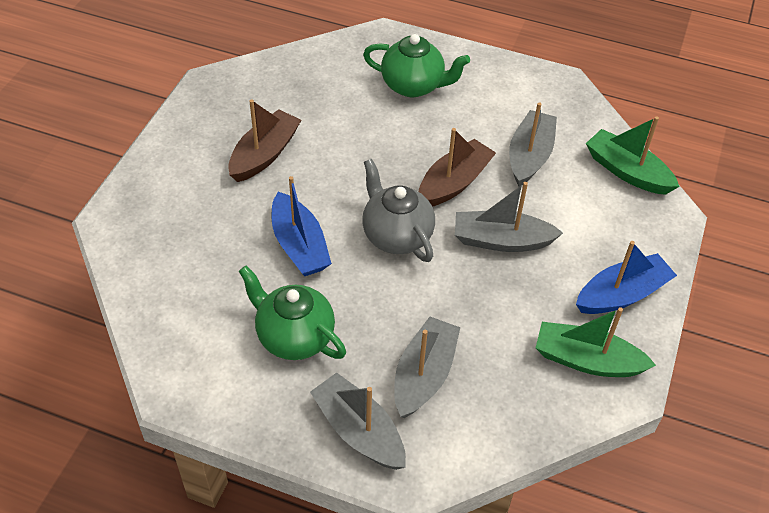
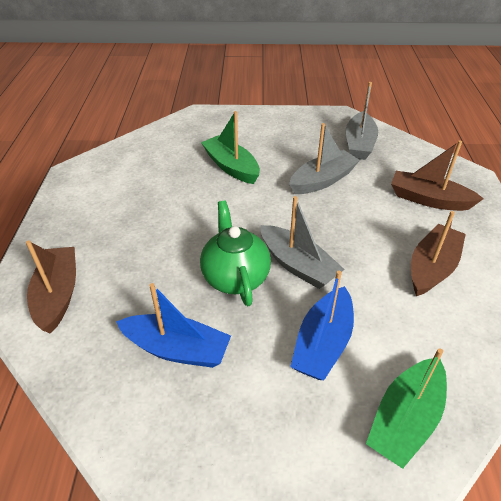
brown boat: [228,99,301,182] [419,128,496,207] = 2 -> [26,240,76,334] [391,140,484,211] [411,211,466,296] = 3
green teapot: [239,266,346,360] [363,34,470,97] = 2 -> [200,201,271,306] = 1
grey boat: [310,373,406,470] [394,317,460,418] [455,182,563,252] [509,102,557,187] = 4 -> [261,196,345,289] [289,123,360,194] [346,82,378,160] = 3
grey teapot: [362,159,435,262] = 1 -> none = 0

